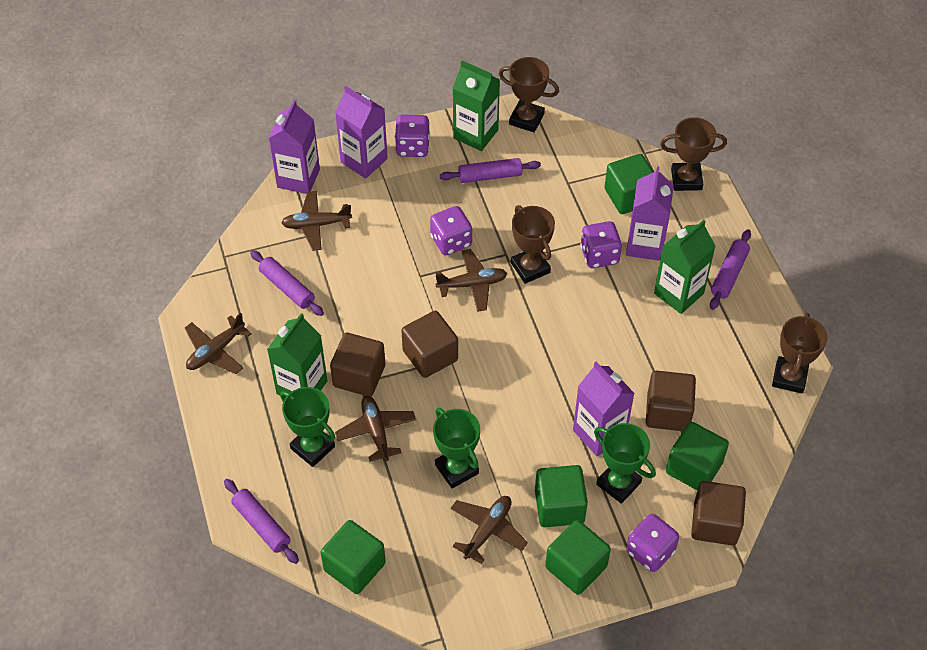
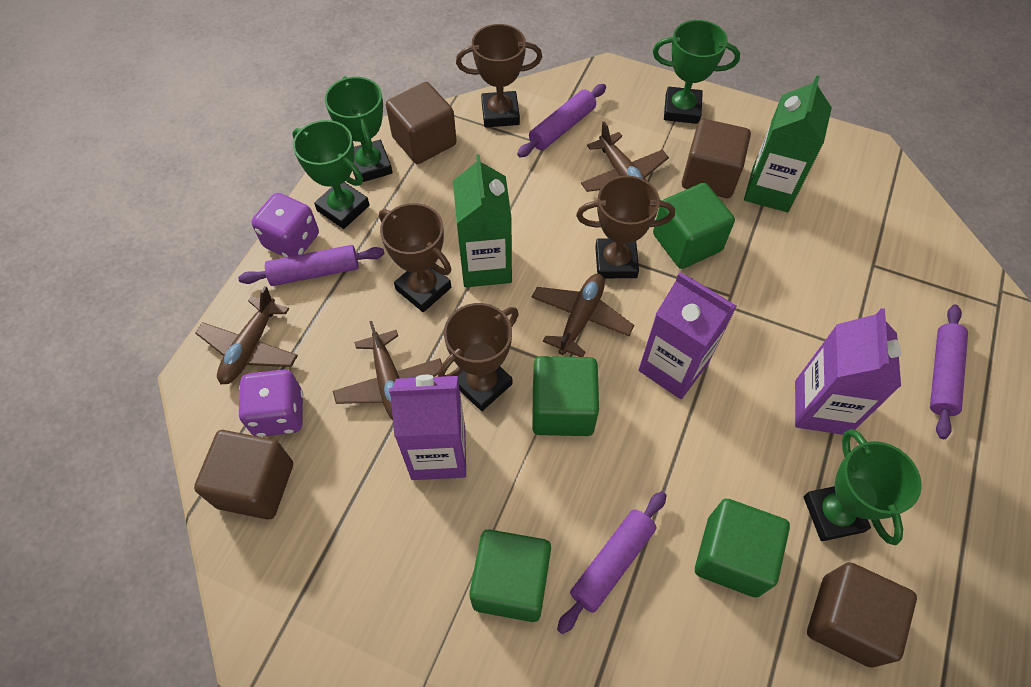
brown plane: [185,313,252,374] [281,191,352,251] [335,396,416,462] [436,249,507,312] [451,496,528,564] = 5 -> [196,286,298,384] [333,321,442,420] [531,274,634,357] [581,121,669,192] = 4
green carton: [267,313,327,397] [453,61,500,151] [654,220,716,314] = 3 -> [453,154,512,287] [744,75,832,212] = 2
green cube: [320,520,386,594] [535,465,588,527] [545,520,611,595] [605,154,654,214] [666,422,729,491] = 5 -> [469,529,551,622] [532,356,599,436] [653,183,735,269] [695,499,790,598] = 4
green trophy: [280,387,335,467] [433,408,480,489] [594,423,656,504] = 3 -> [292,120,370,229] [325,76,393,182] [653,20,740,124] [804,429,922,545] = 4
purple carton: [269,100,320,194] [335,86,388,178] [573,362,635,456] [626,167,674,261] = 4 -> [389,375,466,480] [638,273,737,399] [795,308,901,435] = 3
purple dice: [395,115,430,157] [430,206,472,255] [580,221,622,268] [626,514,679,572] = 4 -> [238,370,303,437] [251,193,319,257] = 2

